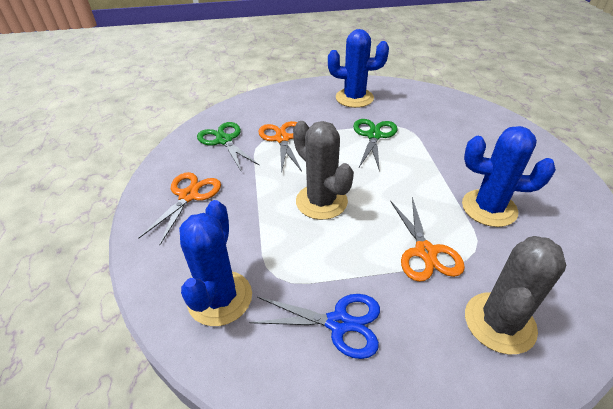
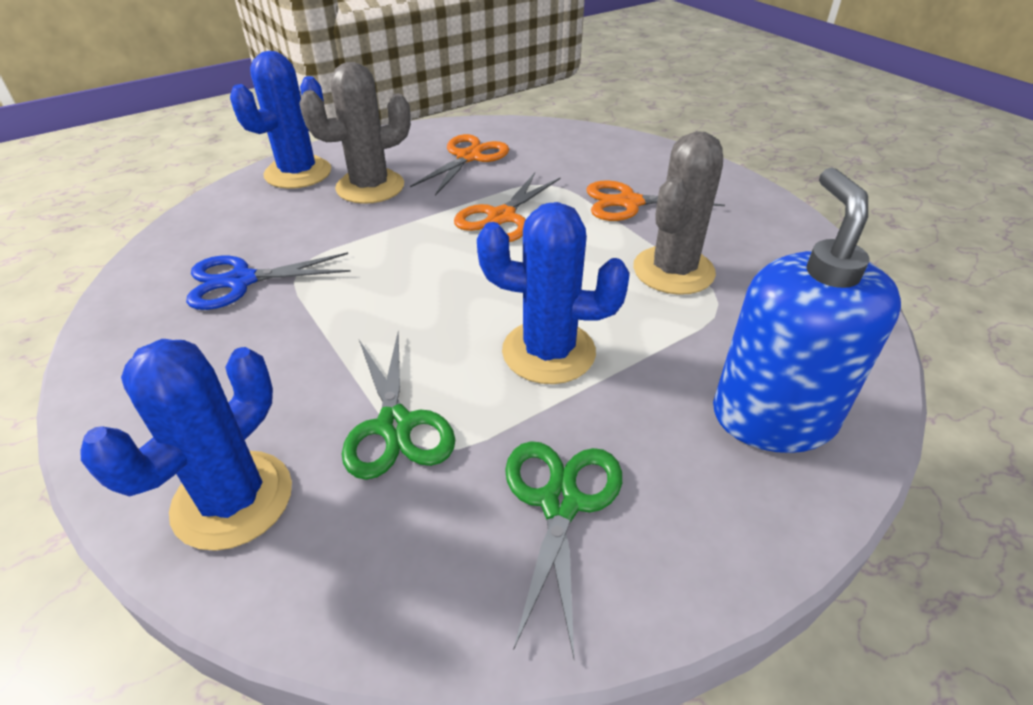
blue soap dispenser: none = 0 -> [713,167,901,453] = 1

